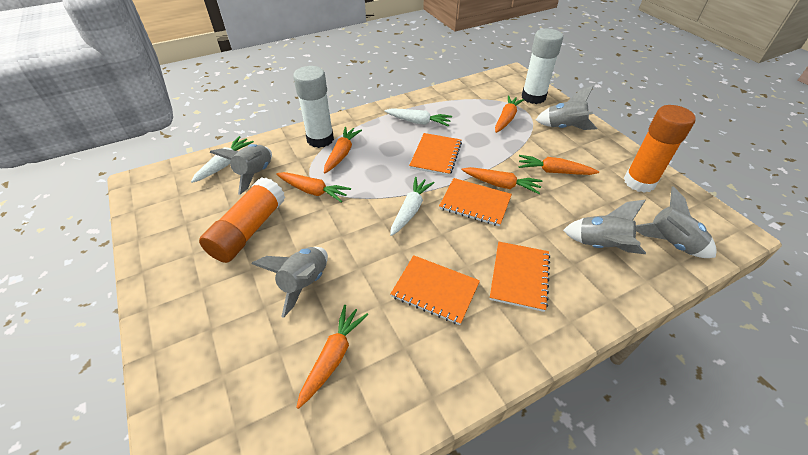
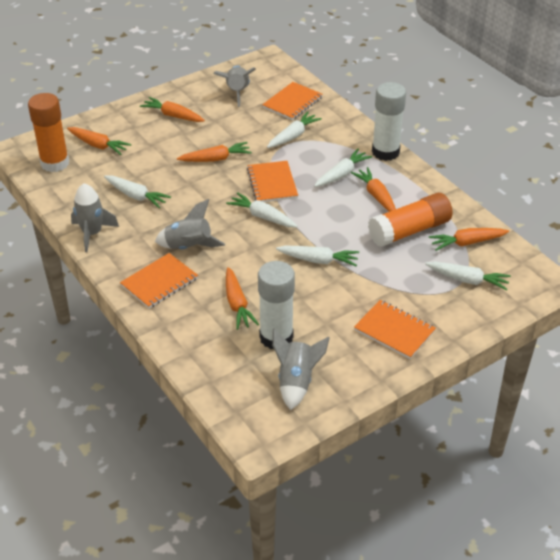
grey rocket: [210,144,272,195] [252,247,328,318] [536,86,597,130] [563,200,646,254] [636,186,717,258] = 5 -> [71,183,119,252] [155,199,225,249] [214,66,256,107] [272,329,330,410] = 4
white carrot: [191,136,254,183] [384,108,452,127] [390,177,435,236] = 3 -> [104,175,171,208] [226,192,298,228] [267,112,322,148] [276,246,359,266] [314,149,372,187] [425,262,511,291] = 6

